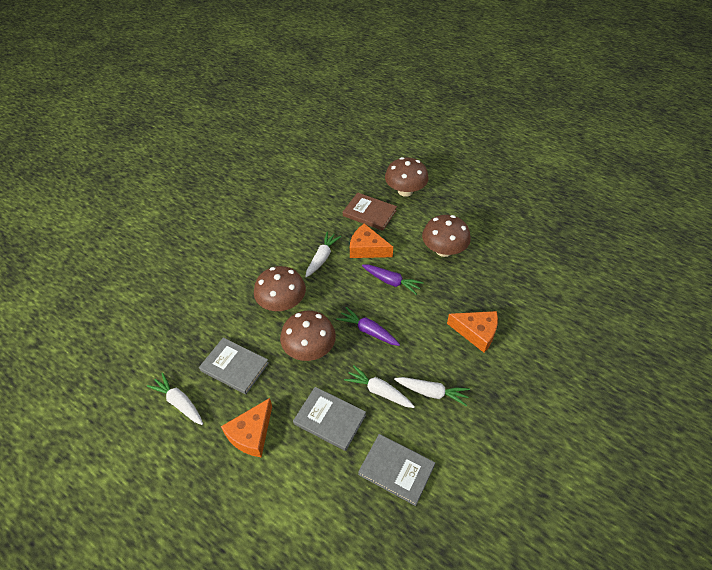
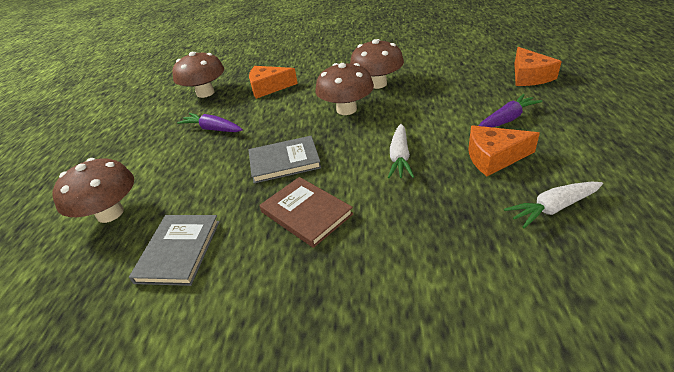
grey book: [199,338,269,394] [293,387,366,451] [358,434,435,506] = 3 -> [129,215,219,286] [248,136,321,183] = 2
white carrot: [147,372,203,425] [305,232,341,277] [344,365,415,408] [394,377,470,406] = 4 -> [388,124,414,178] [504,182,603,228] = 2

